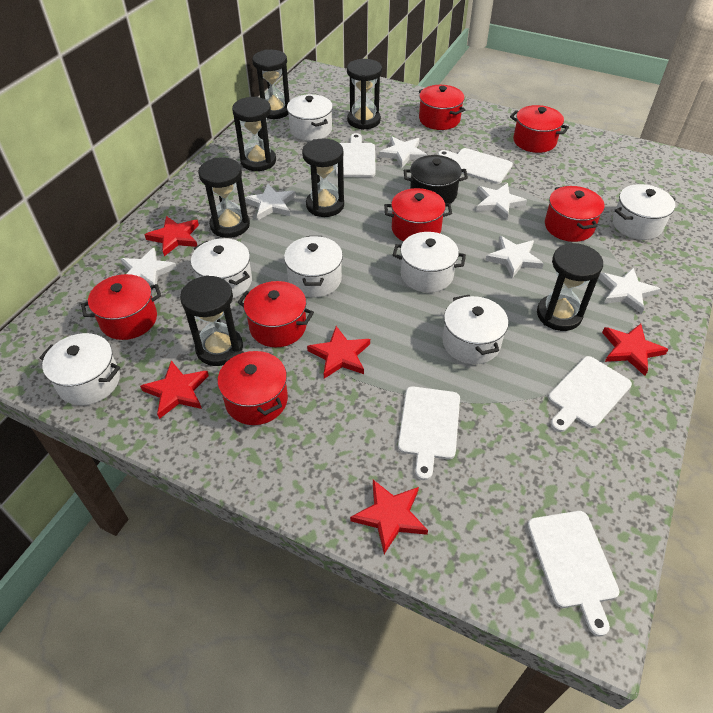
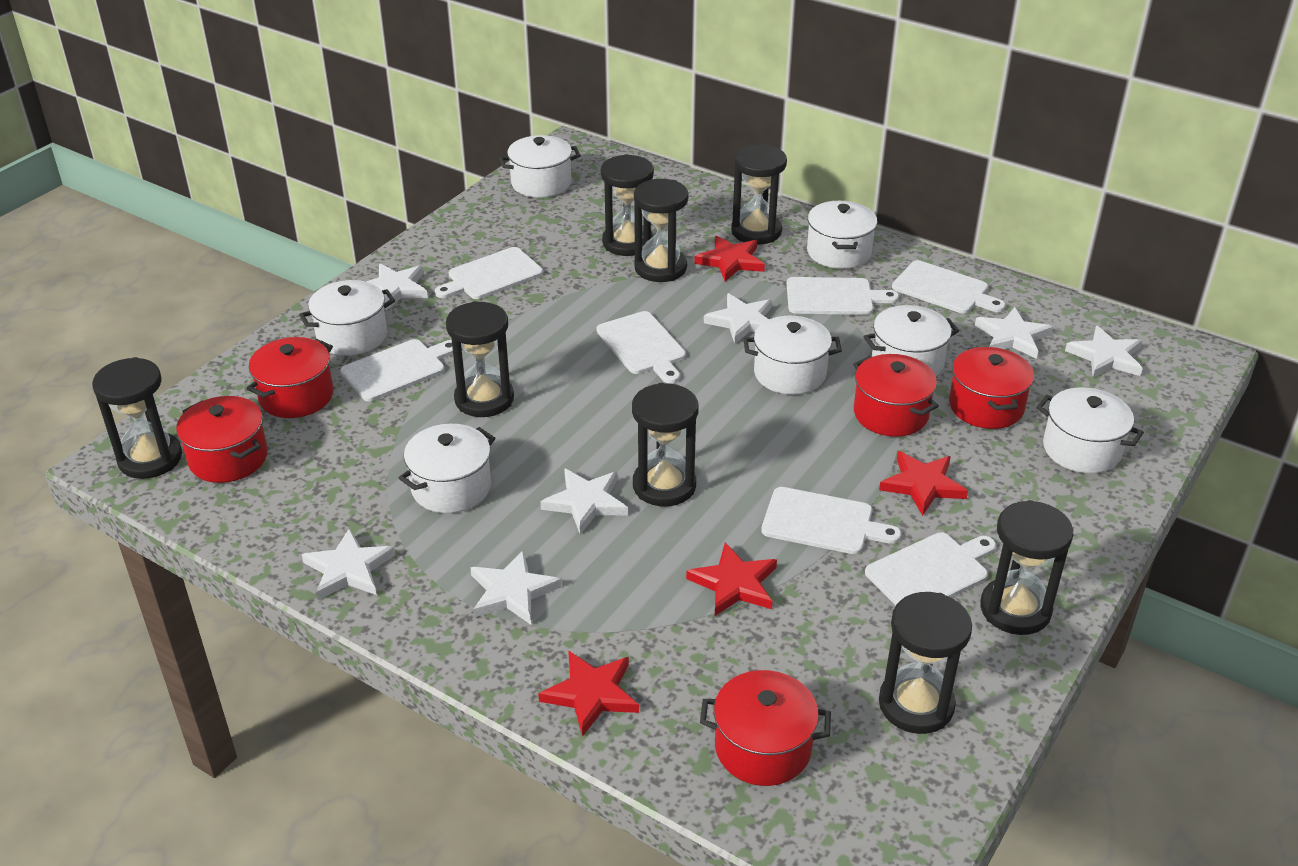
black hourglass: [180,275,243,366] [198,158,250,238] [232,96,276,171] [252,49,290,119] [302,139,344,217] [347,59,382,130] [537,243,603,331] = 7 -> [92,357,182,479] [446,301,514,417] [601,154,654,256] [632,383,699,506] [634,179,689,282] [731,144,787,244] [879,592,972,734] [980,500,1073,635] = 8
black pot: [404,155,468,204] = 1 -> none = 0
red pot: [81,274,161,340] [217,350,288,425] [238,281,314,347] [384,188,452,242] [419,85,465,130] [510,105,569,153] [545,186,605,242] = 7 -> [176,396,268,483] [247,337,333,418] [700,670,831,786] [853,354,939,437] [949,347,1034,429] = 5
red star: [140,361,209,419] [144,216,199,256] [307,326,370,379] [350,480,428,554] [602,324,668,376] = 5 -> [538,651,639,737] [686,542,777,616] [694,236,765,281] [879,451,968,516] = 4
white cutting board: [336,133,376,177] [398,386,460,480] [438,148,513,184] [527,511,620,636] [548,356,632,432] = 5 -> [340,339,453,401] [435,247,543,299] [597,311,686,384] [761,487,901,554] [787,277,899,315] [865,532,996,606] [892,260,1006,314] = 7
white star: [121,248,177,291] [245,184,296,220] [379,136,427,168] [476,183,527,220] [485,236,544,278] [599,268,660,314] = 6 -> [302,528,396,600] [366,264,428,311] [470,550,561,625] [540,468,628,534] [704,293,772,344] [975,307,1053,359] [1065,326,1143,378] = 7

